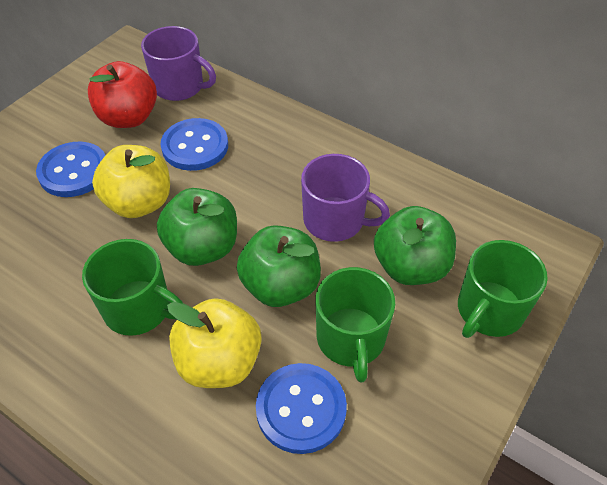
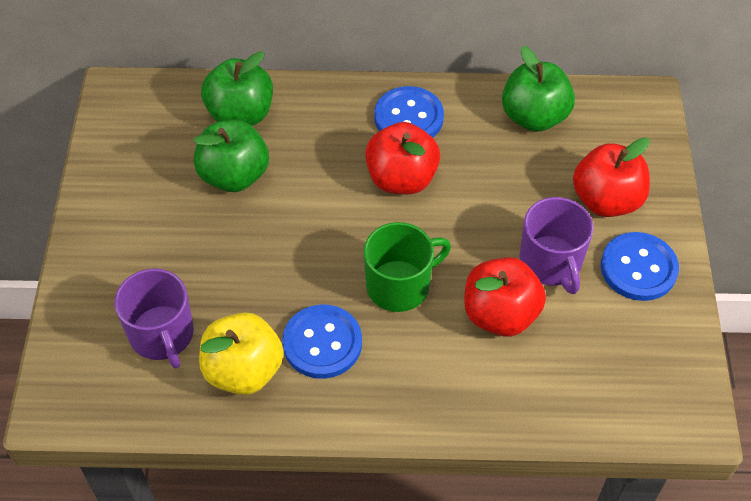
green mug: [82,239,183,336] [316,267,395,383] [458,240,548,338] = 3 -> [364,222,451,312] = 1
red apple: [88,61,157,128] = 1 -> [365,122,440,194] [464,257,546,336] [573,137,650,217] = 3
yellow apple: [92,145,170,218] [167,298,262,388] = 2 -> [199,312,283,395] = 1

